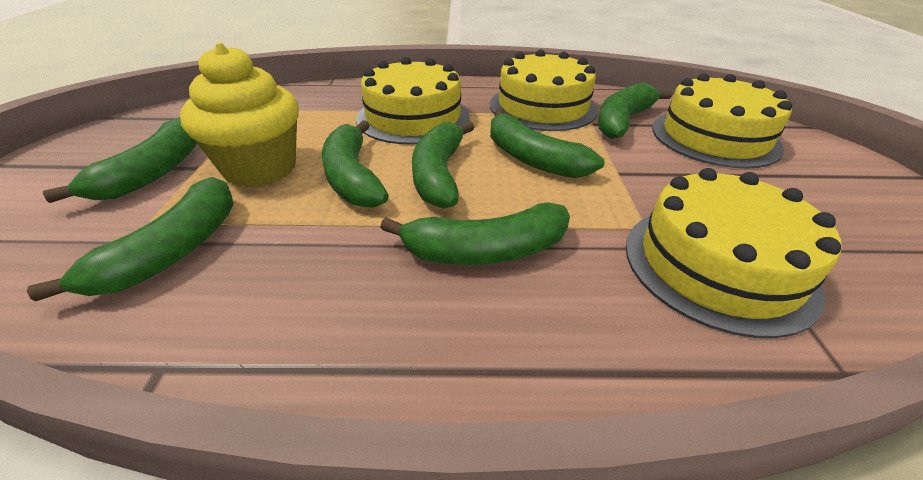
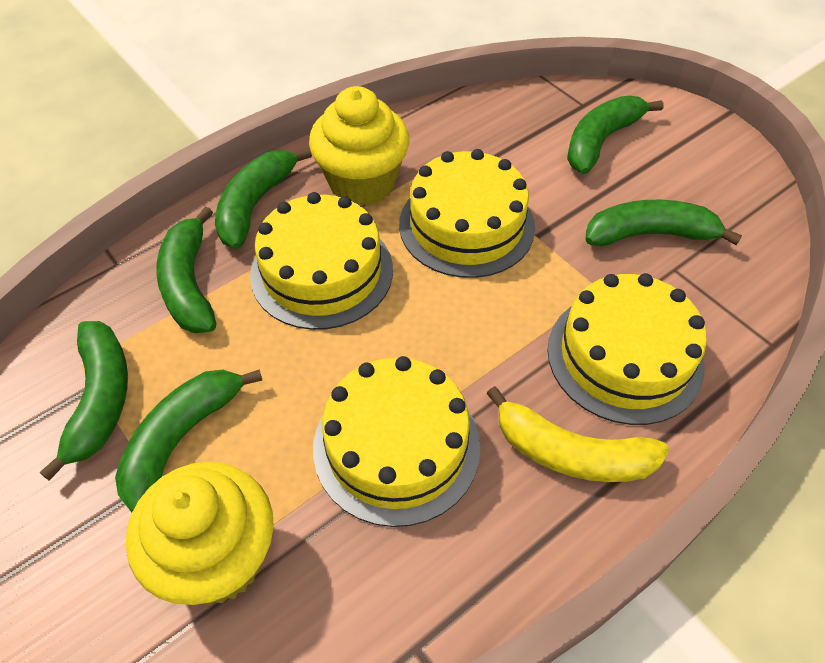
green banana: [27,177,234,301] [43,117,197,203] [322,120,389,208] [380,202,570,265] [412,121,475,209] [490,109,604,178] [598,83,672,139] = 7 -> [40,321,128,481] [115,369,262,512] [156,206,216,333] [215,148,312,249] [567,96,664,174] [585,200,742,246] = 6
yellow banana: none = 0 -> [486,386,669,482] = 1
yellow cupcake: [180,43,299,187] = 1 -> [126,462,274,605] [309,86,410,206] = 2

